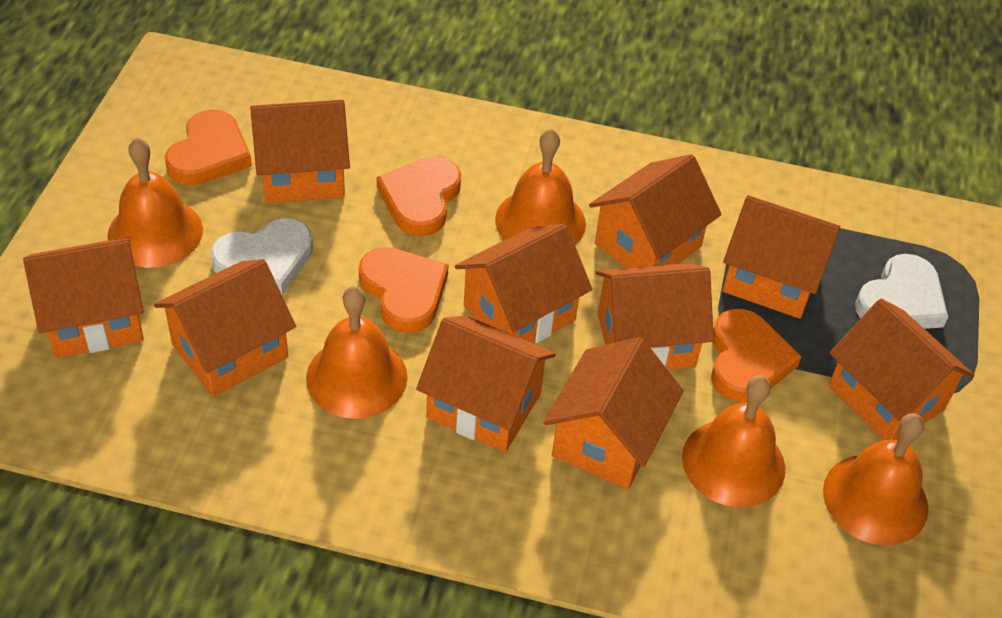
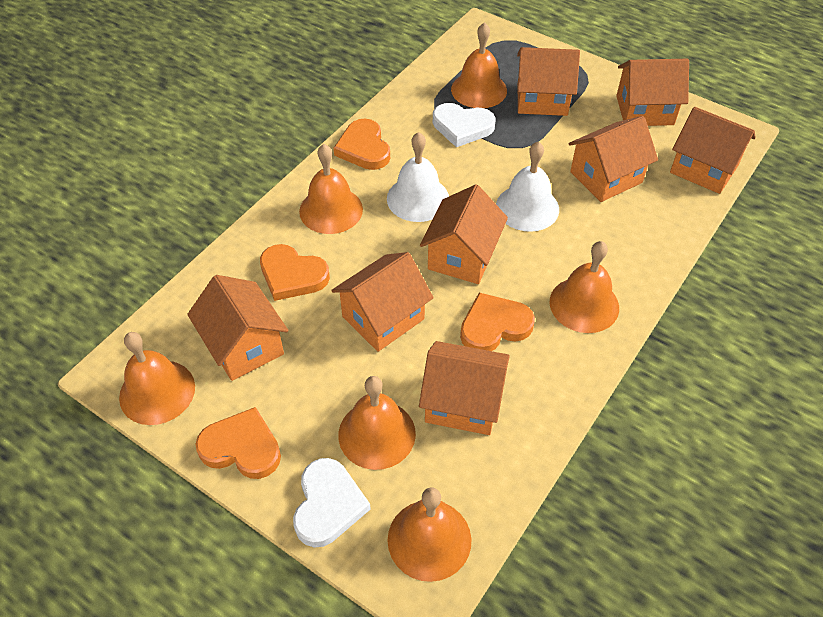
orange bell: [107,138,203,268] [306,286,408,419] [495,129,586,245] [682,375,785,507] [823,413,929,545] = 5 -> [119,332,195,425] [299,144,363,234] [338,376,416,470] [387,487,471,582] [451,22,507,108] [550,241,619,333] = 6
orange house: [23,237,144,358] [154,259,296,397] [250,100,350,203] [416,316,556,452] [455,224,592,343] [543,337,684,489] [589,154,722,268] [596,263,714,370] [723,195,840,319] [829,298,974,440] = 10 -> [187,275,288,381] [331,252,434,352] [419,341,510,435] [420,185,508,284] [517,47,580,116] [568,116,658,202] [616,59,689,126] [670,107,756,194] = 8
white bell: none = 0 -> [387,132,449,222] [496,142,559,232] = 2

